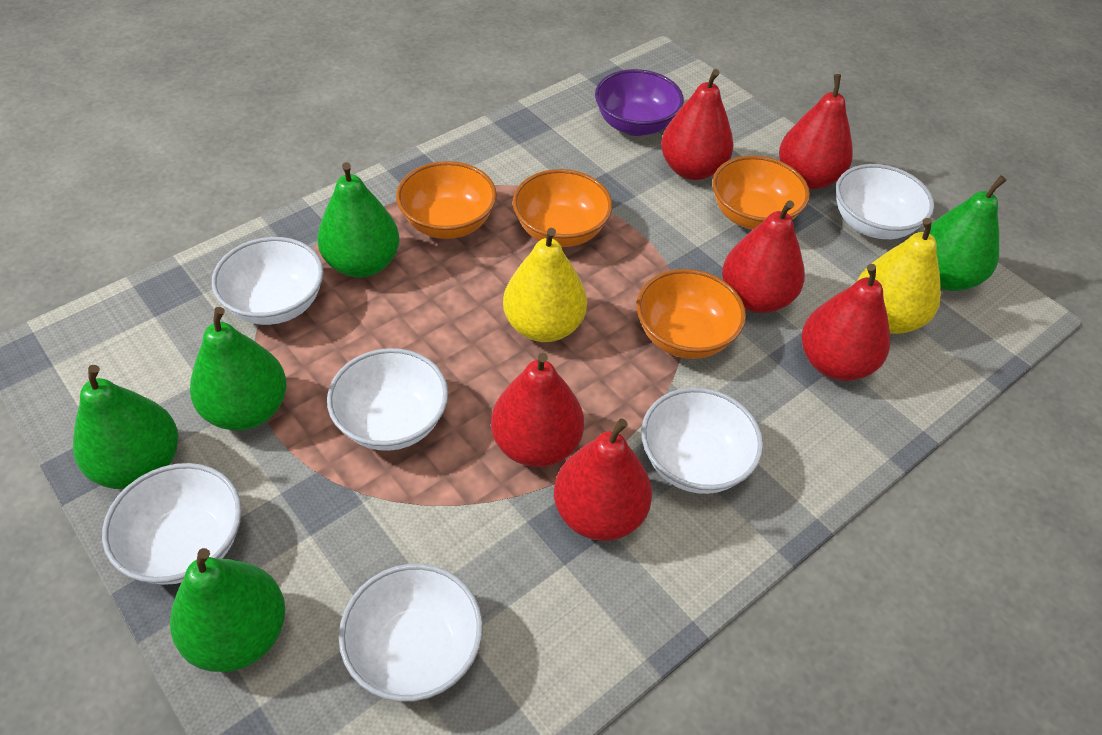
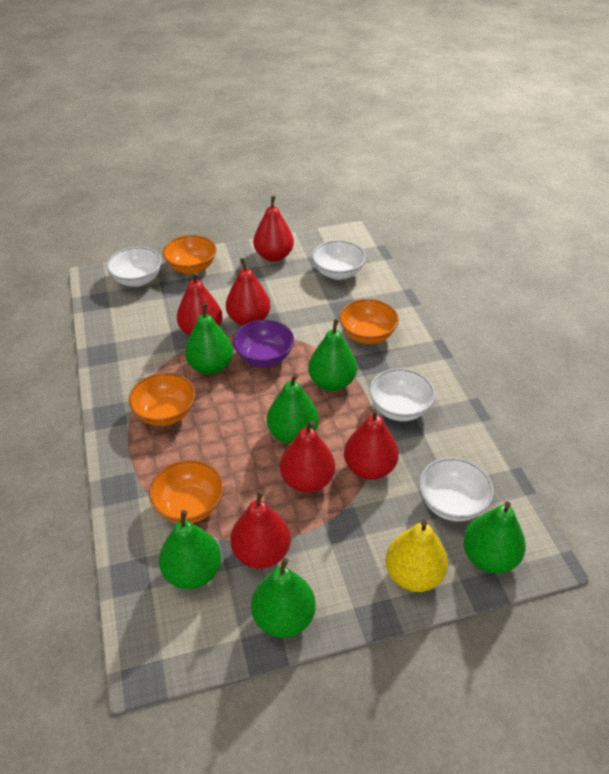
green pear: [73,365,178,489] [170,548,285,672] [190,307,287,431] [317,162,400,278] [923,175,1007,291] = 5 -> [159,510,221,589] [185,303,233,375] [251,558,316,638] [267,373,319,444] [308,319,357,391] [463,502,526,573] = 6
white bowl: [102,463,242,585] [212,237,324,325] [327,348,448,451] [339,564,483,702] [641,387,763,494] [836,164,934,239] = 6 -> [106,247,162,287] [312,240,366,280] [369,368,435,421] [419,457,494,521] = 4
yellow pear: [503,228,587,342] [857,218,941,334] = 2 -> [386,520,448,592] = 1

